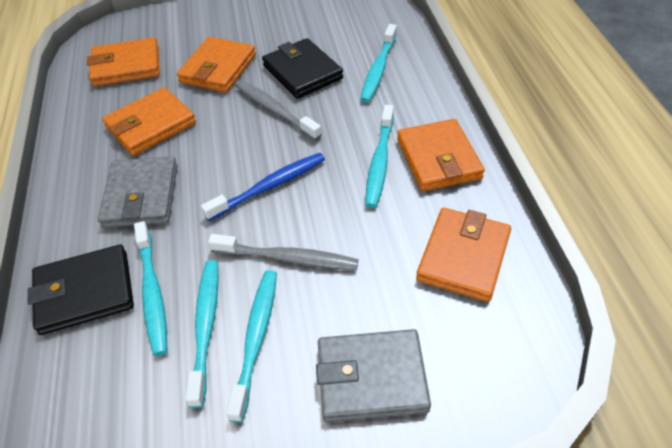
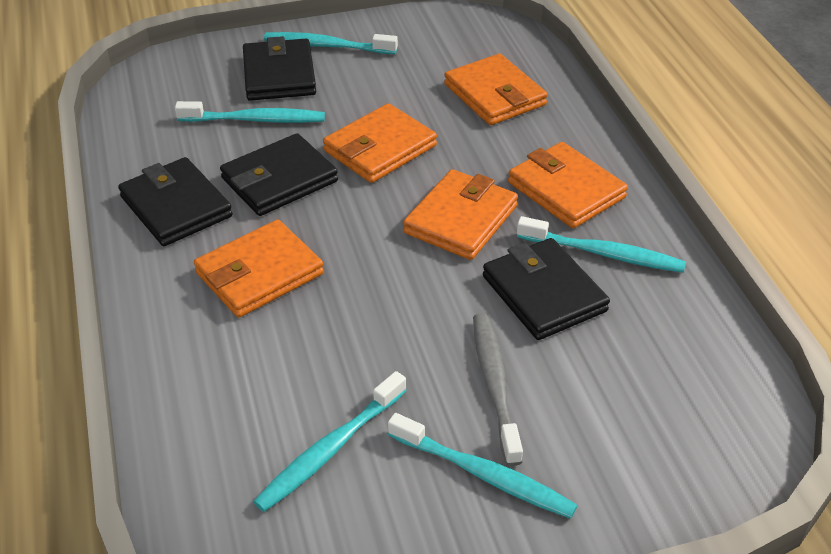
black wallet: [28,244,134,335] [262,38,343,99] = 2 -> [118,157,233,246] [220,133,338,216] [243,36,316,101] [483,238,610,340] = 4
blue toothbrush: [201,153,325,221] = 1 -> none = 0
grey toothbrush: [208,234,358,270] [235,80,322,140] = 2 -> [473,313,523,466] = 1
grey wallet: [98,156,177,228] [316,329,431,422] = 2 -> none = 0

